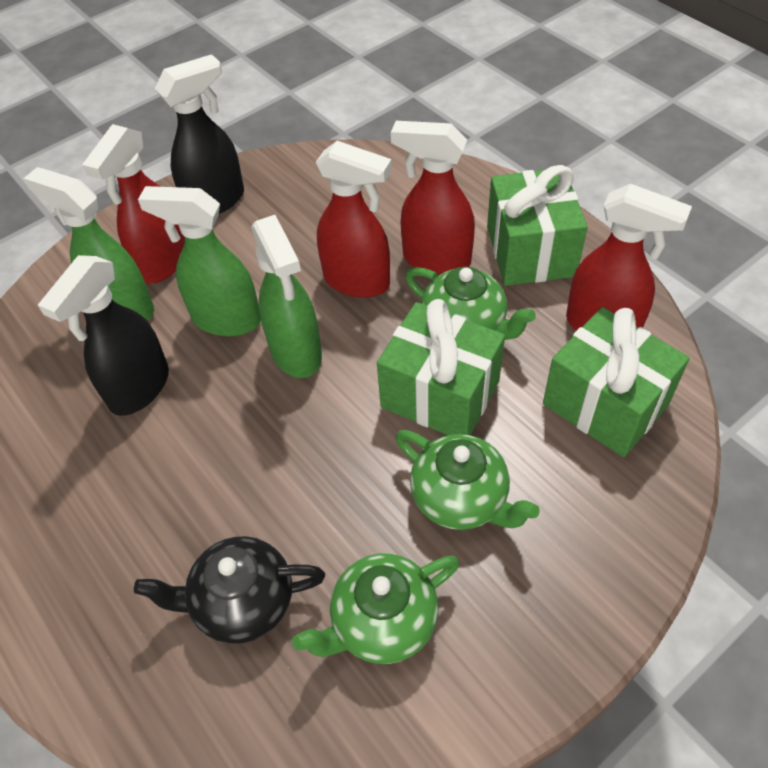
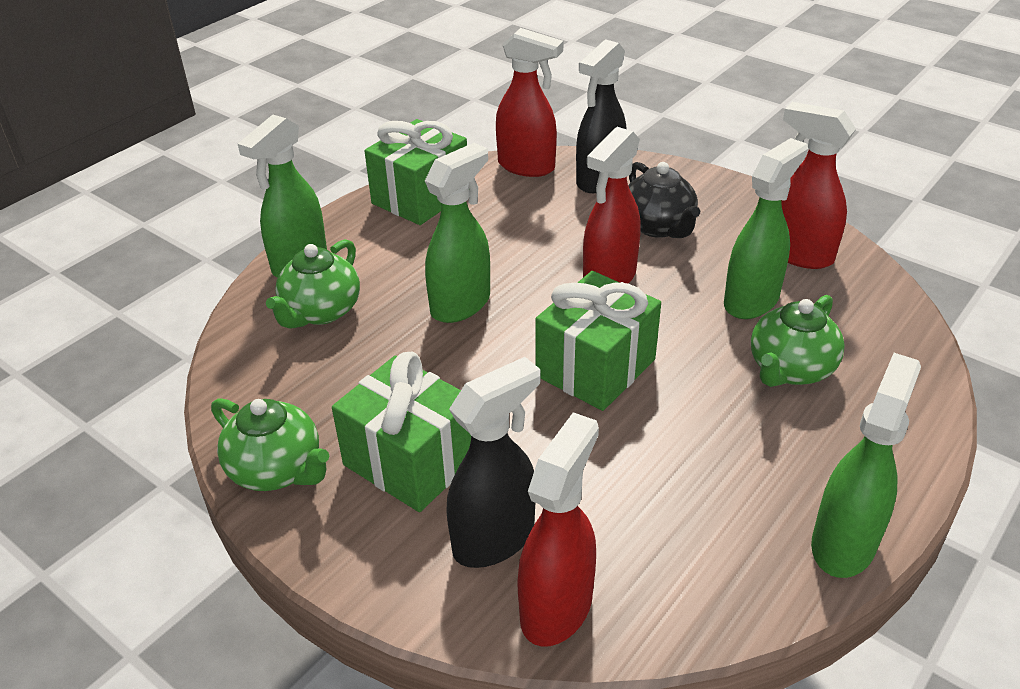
green spray bottle: [23,167,154,321] [138,186,261,336] [251,215,322,378] = 3 -> [238,115,327,278] [425,143,490,323] [724,138,808,319] [811,353,921,578] = 4

